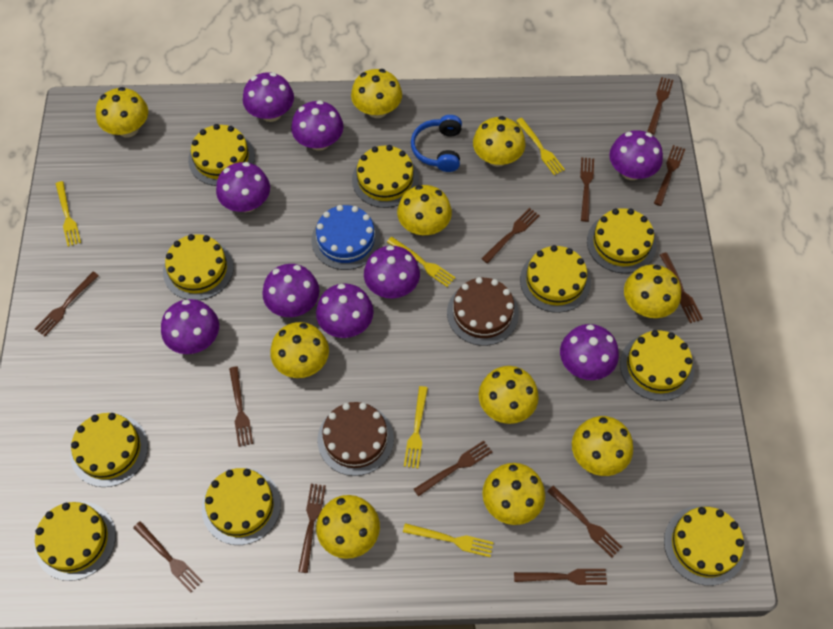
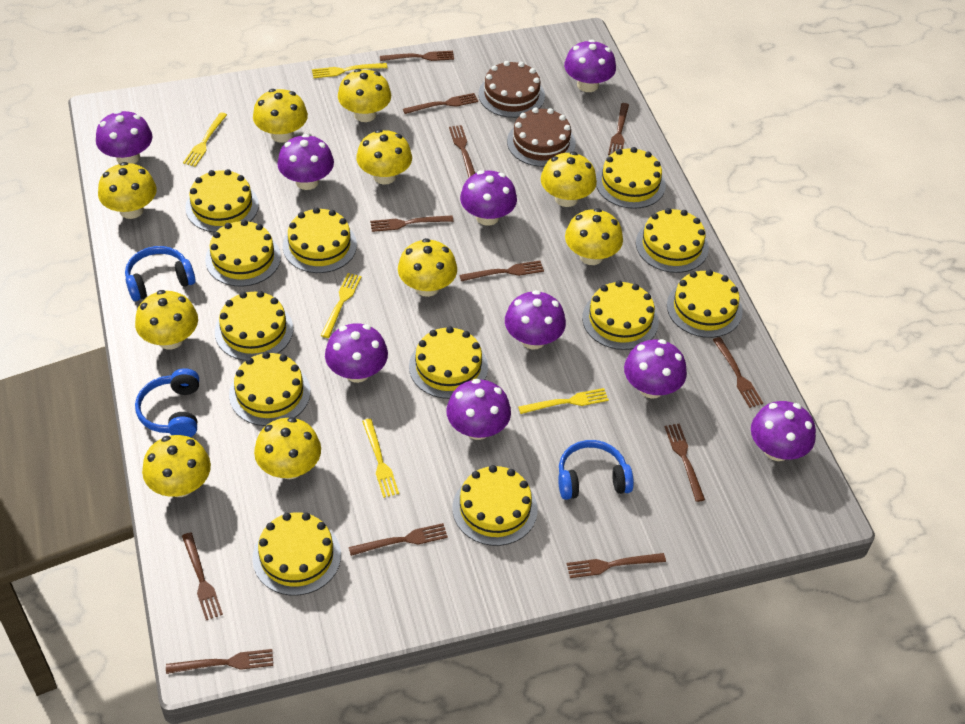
blue cake: [311,205,381,270] = 1 -> none = 0
blue headphones: [411,115,462,172] = 1 -> [125,246,196,301] [135,368,199,437] [558,440,634,500] = 3
yellow cake: [34,501,116,581] [70,413,148,487] [163,234,234,300] [188,124,255,186] [202,468,281,545] [352,145,419,208] [520,245,591,313] [587,208,657,273] [620,330,694,401] [664,506,745,586] = 10 -> [185,169,259,232] [205,220,281,287] [215,291,293,361] [229,352,310,426] [252,512,341,596] [283,207,357,273] [409,326,488,399] [452,465,538,546] [582,281,659,350] [596,147,666,209] [636,208,709,273] [667,270,743,338] = 12

